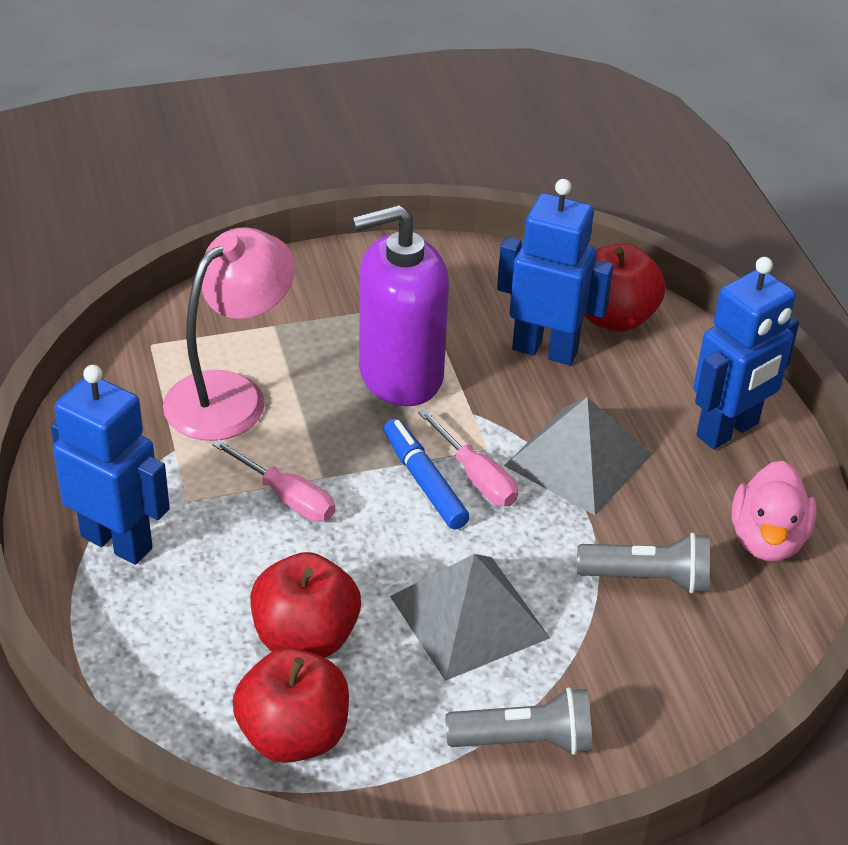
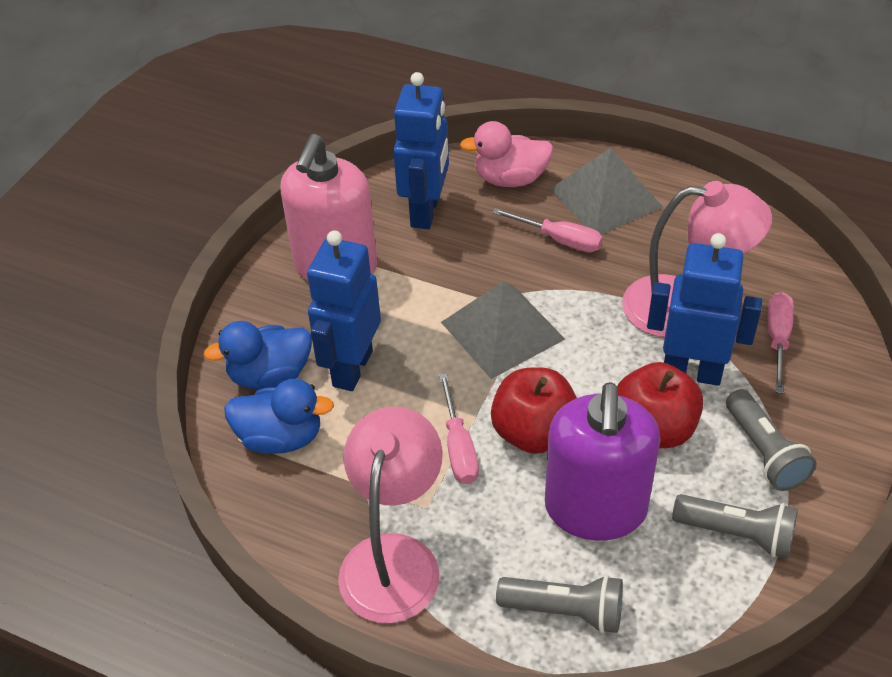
blue duck: none = 0 -> [204,321,312,389] [224,379,334,454] = 2
blue marker: [383,419,470,530] = 1 -> none = 0
grey flashlight: [445,687,592,755] [577,533,710,593] = 2 -> [496,575,623,633] [672,494,798,559] [726,389,817,491] = 3
pink lamp: [163,227,295,441] = 1 -> [338,407,443,623] [622,181,772,338] = 2
pink screwdriver: [212,439,335,522] [418,409,518,506] = 2 -> [439,373,479,484] [492,208,603,252] [768,292,794,393] = 3
pink soap dispenser: none = 0 -> [280,134,378,281] = 1
red apple: [233,648,349,763] [250,552,361,658] [585,243,666,332] = 3 -> [491,368,577,454] [617,362,704,448] = 2

